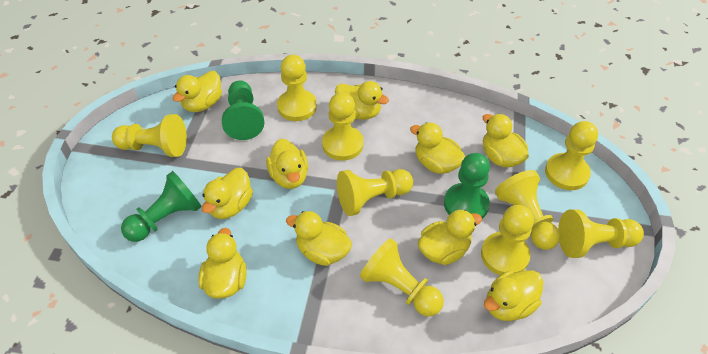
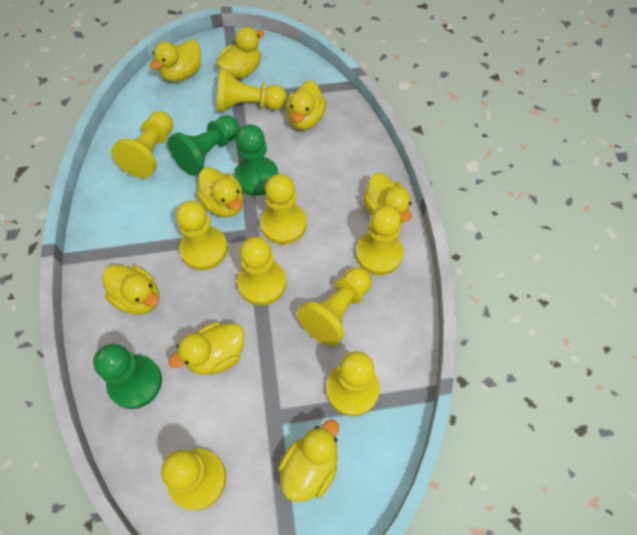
yellow duck: [173,71,222,112] [198,228,247,299] [202,168,253,219] [266,139,308,189] [286,211,352,266] [335,81,389,120] [410,122,465,174] [418,210,482,265] [482,114,529,168] [484,270,543,321] = 10 -> [102,265,159,314] [150,39,201,82] [169,322,245,375] [196,167,243,217] [216,27,264,79] [278,419,339,502] [286,80,326,130] [363,173,411,224] = 8

